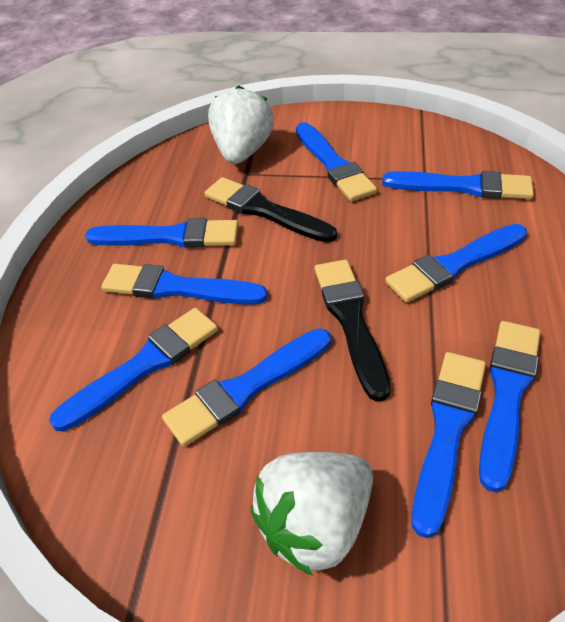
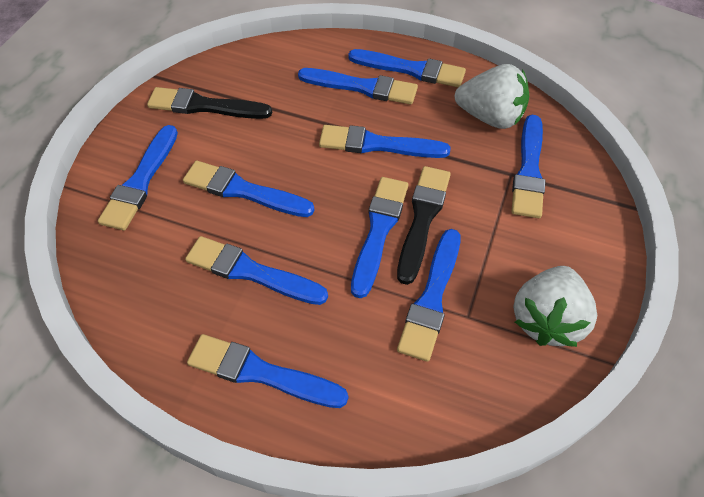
blue brush: [49,308,218,432] [85,218,239,248] [101,264,268,305] [162,328,331,447] [296,122,377,201] [382,171,534,199] [385,224,527,303] [412,352,486,538] [479,321,541,492] = 9 -> [98,125,178,231] [183,161,315,217] [185,236,328,305] [187,334,348,408] [298,68,418,105] [319,125,451,158] [348,49,466,87] [351,177,408,298] [397,229,461,362] [511,115,545,218] = 10

